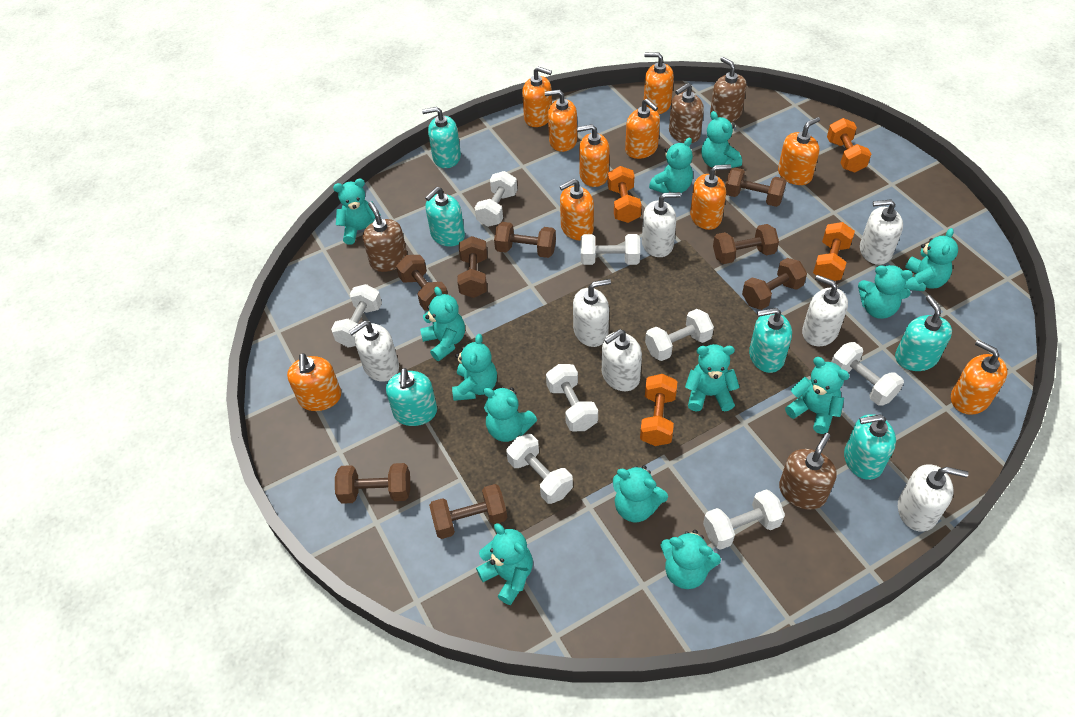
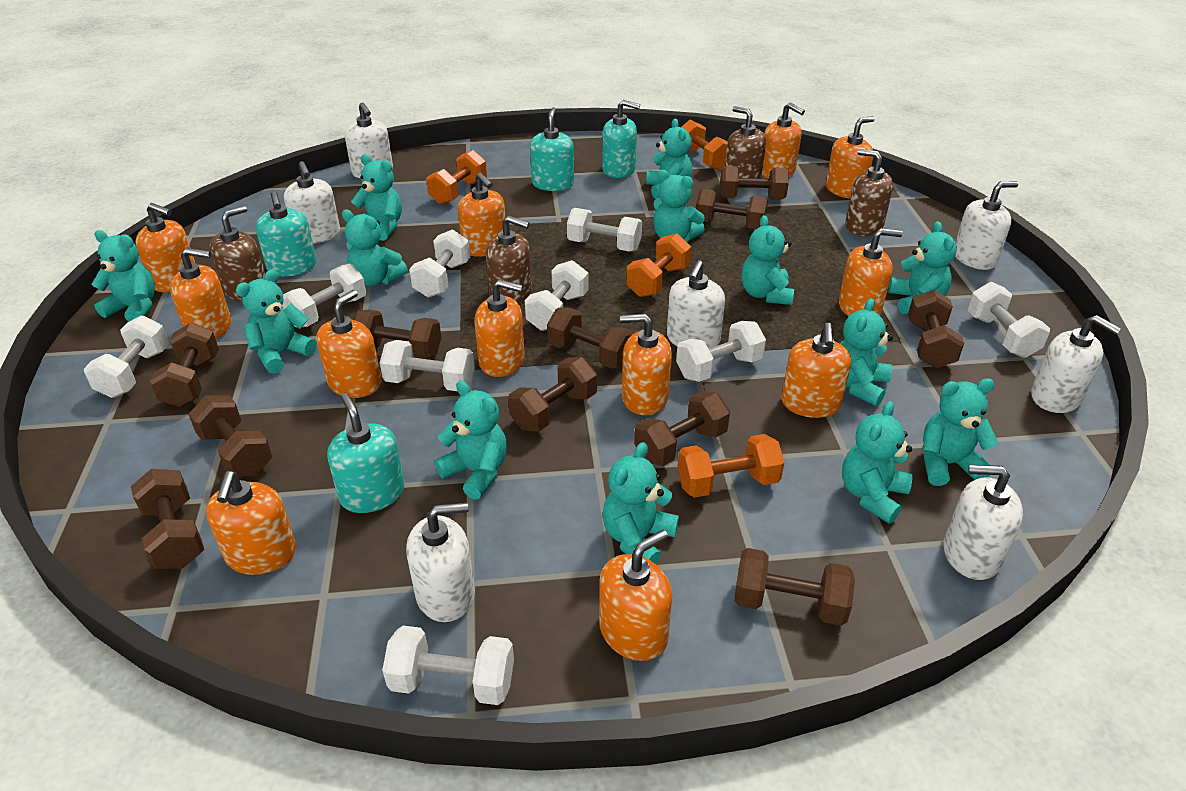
brown dumbbell: [335,463,410,504] [396,255,448,310] [429,484,507,539] [457,236,487,298] [494,222,556,258] [713,224,779,264] [725,167,787,207] [742,258,807,310] = 8 -> [131,469,204,569] [150,323,219,407] [188,395,272,477] [353,309,442,359] [508,357,597,432] [547,307,634,369] [634,391,730,466] [696,189,768,229] [720,166,789,199] [734,548,855,626] [908,290,964,368] = 11
orange soap dispenser: [287,353,341,411] [522,67,552,127] [545,90,577,152] [559,179,594,241] [577,124,609,187] [625,99,660,159] [644,52,674,114] [690,164,731,230] [778,117,820,185] [951,340,1008,415] = 10 -> [135,203,195,292] [170,248,231,339] [206,471,296,575] [317,290,382,398] [458,173,505,257] [475,279,525,377] [599,530,672,661] [620,314,672,415] [762,103,805,179] [781,322,851,418] [826,116,875,199] [839,228,903,316] = 12
turquoise soap dispenser: [386,368,437,426] [422,107,461,168] [425,187,465,246] [749,308,792,373] [844,414,896,480] [895,295,952,371] = 6 -> [256,191,316,276] [327,393,405,513] [530,107,574,191] [602,100,640,178] = 4
white dumbbell: [331,284,382,348] [475,171,517,227] [506,434,573,504] [546,364,598,432] [581,234,640,265] [645,309,714,361] [703,489,785,550] [831,342,904,406] = 8 -> [84,316,169,398] [282,263,366,328] [380,340,475,391] [382,626,514,705] [409,229,471,298] [525,260,588,331] [567,208,642,252] [676,321,766,382] [967,282,1050,358] = 9

